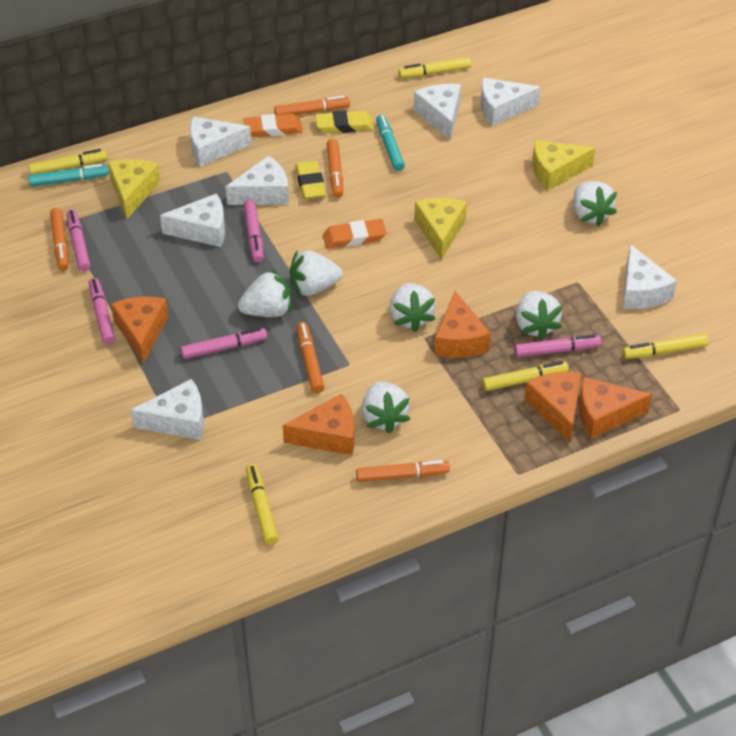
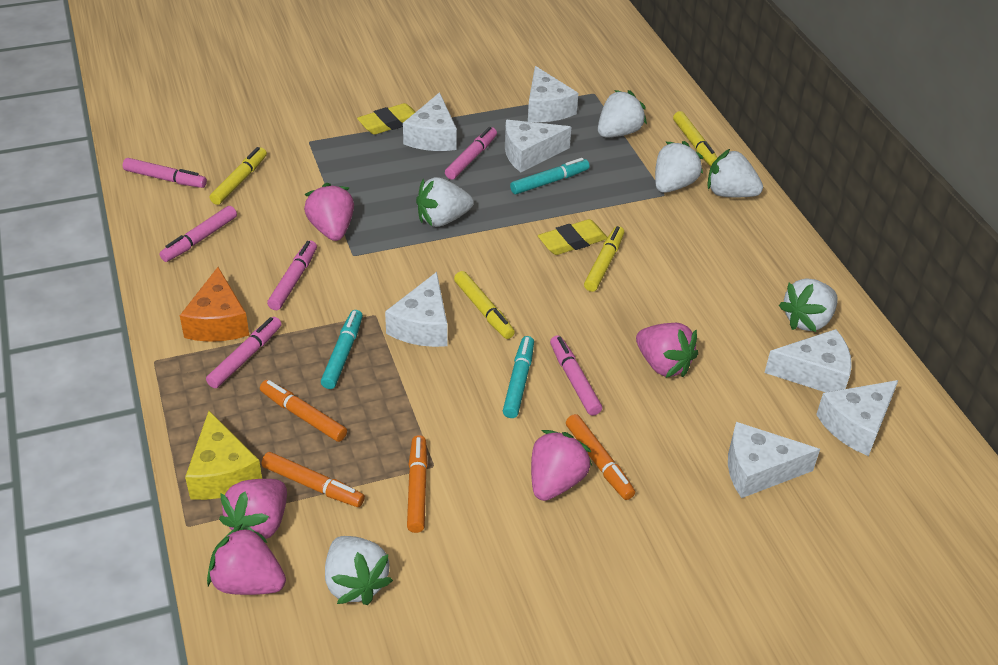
orange cheese: [111,297,169,364] [283,394,354,455] [434,291,491,358] [524,372,582,442] [579,377,652,438] = 5 -> [180,267,249,342] = 1
orange eraser: [244,114,303,137] [323,219,386,249] = 2 -> none = 0
orange marker: [50,208,69,271] [274,95,350,115] [297,322,324,393] [327,139,343,198] [356,460,450,482] = 5 -> [260,380,347,442] [262,452,365,507] [407,435,428,533] [566,414,635,500] = 4
pink marker: [67,209,91,272] [89,278,115,345] [181,328,267,359] [244,199,264,262] [514,334,602,357] = 5 -> [123,158,207,188] [159,206,237,262] [206,317,282,388] [267,240,317,310] [445,127,497,180] [550,335,602,416] = 6
pink strawberry: none = 0 -> [207,524,286,595] [219,479,287,543] [304,183,354,241] [531,430,592,501] [636,323,698,378] = 5
turquoise marker: [28,164,109,187] [376,115,405,171] = 2 -> [321,310,363,389] [503,336,534,418] [510,158,590,194] = 3
yellow cheese: [108,159,160,219] [415,198,467,260] [532,140,595,191] = 3 -> [185,411,262,500] = 1
yellow marker: [28,149,108,175] [246,464,278,545] [399,57,471,78] [482,361,569,391] [622,333,709,359] = 5 -> [210,147,267,205] [454,271,515,339] [584,226,624,292] [673,111,718,166] = 4

